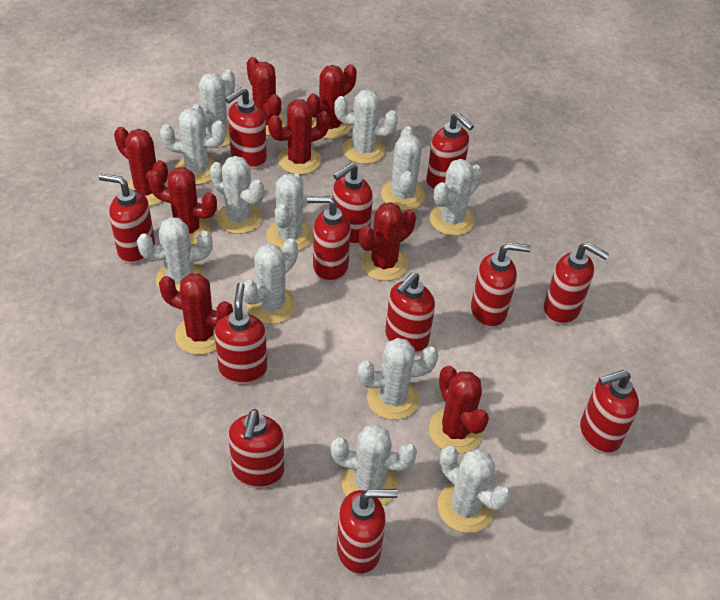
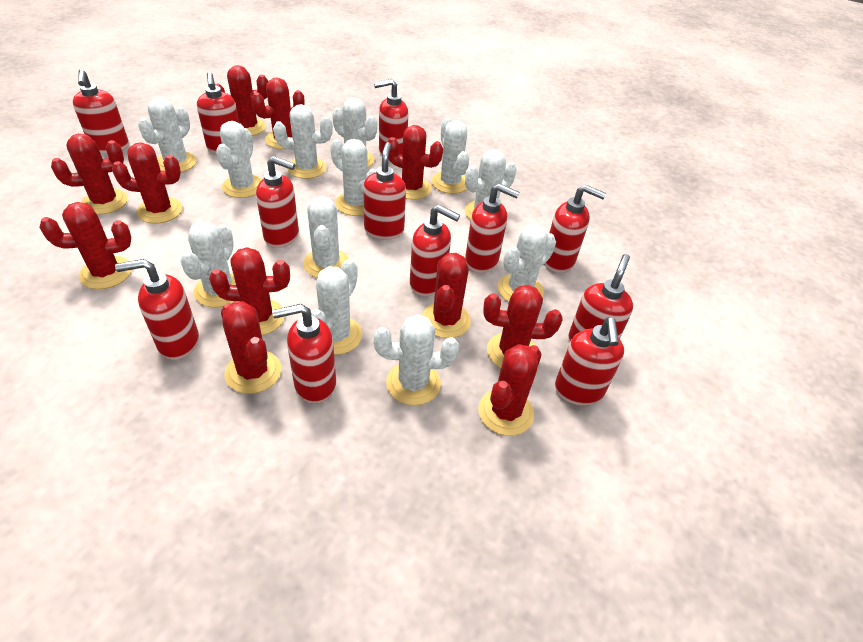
red cactus: [114,127,168,206] [148,167,217,245] [159,273,233,355] [247,57,286,136] [268,99,330,175] [307,64,357,139] [359,202,416,281] [429,366,489,454] = 8 -> [39,202,131,289] [51,134,128,215] [112,143,183,224] [209,247,290,335] [215,65,268,136] [221,301,281,394] [251,77,305,149] [387,125,443,200] [422,253,471,338] [478,344,542,436] [483,285,563,368] = 11

